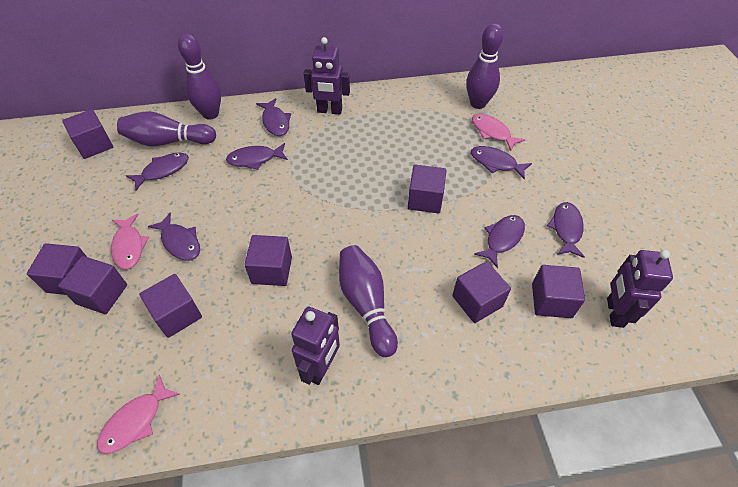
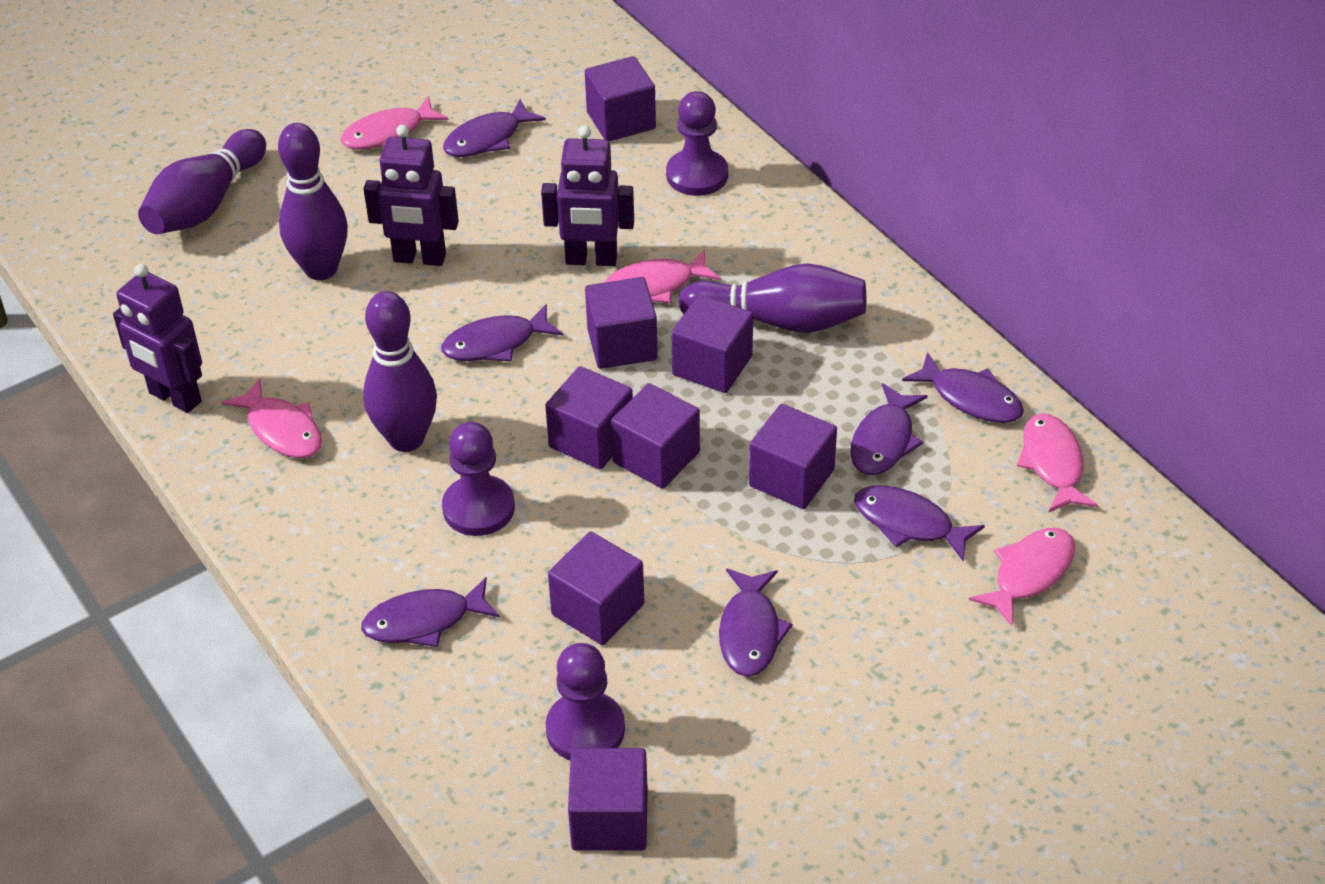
pink fish: [97,375,180,454] [111,214,149,269] [472,114,525,151] = 3 -> [221,378,322,458] [341,96,448,149] [604,250,721,303] [969,528,1075,626] [1017,413,1098,513] = 5
purple pawn: none = 0 -> [442,422,515,536] [546,643,625,760] [666,91,728,196] = 3

